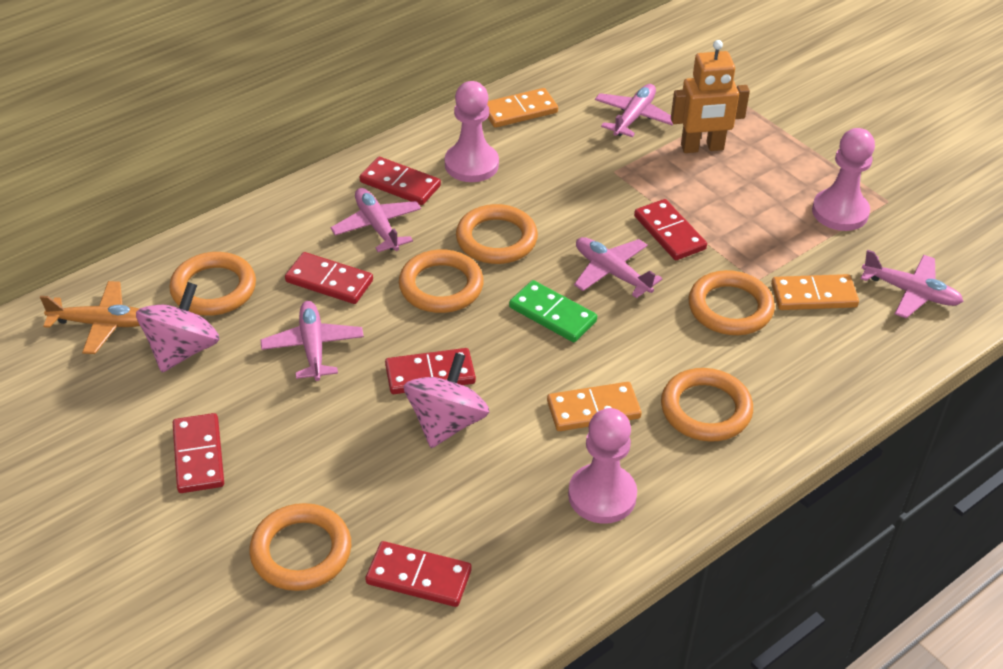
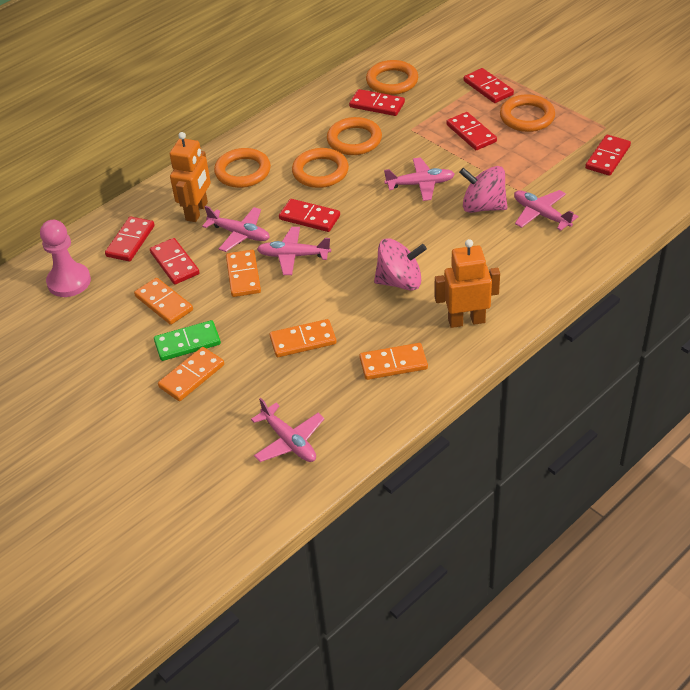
orange domino: [487,88,558,128] [547,382,642,431] [771,274,859,310] = 3 -> [134,278,193,325] [158,347,224,401] [226,250,261,297] [270,319,337,357] [359,343,428,380] = 5
orange plane: [40,281,140,354] = 1 -> none = 0
orange ring: [169,252,256,316] [249,503,351,591] [399,249,484,313] [456,204,538,264] [661,368,753,442] [688,270,775,335] = 6 -> [214,148,271,188] [292,148,349,188] [327,117,382,155] [366,60,418,95] [500,94,555,132] = 5
orange robot: [671,40,750,153] = 1 -> [170,132,211,222] [435,239,500,328] = 2
pink pawn: [445,81,499,182] [568,408,637,524] [812,128,875,231] = 3 -> [40,220,91,297] = 1
red domino: [173,413,224,493] [285,252,373,304] [360,157,441,205] [365,541,472,607] [385,348,476,394] [634,199,707,260] = 6 -> [105,216,155,261] [150,238,200,285] [279,199,340,232] [349,89,405,116] [446,112,497,150] [464,68,514,103] [585,135,631,176] = 7

